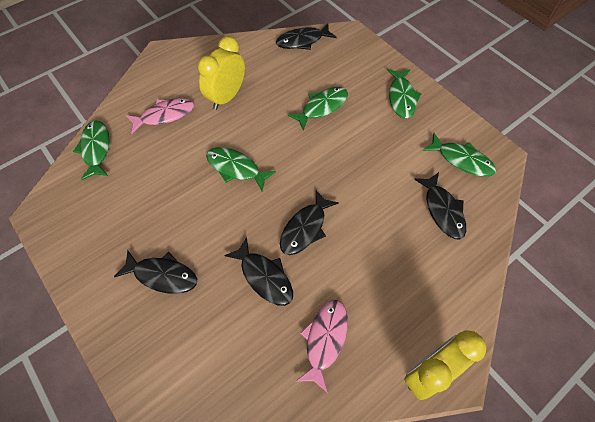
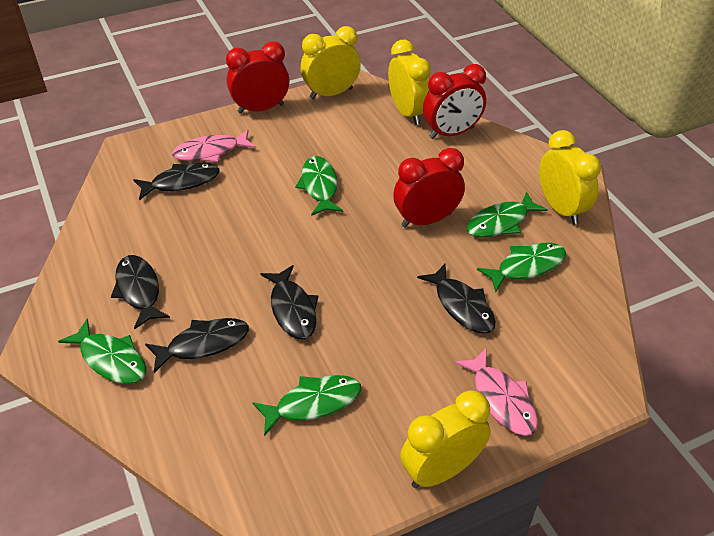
red clock: none = 0 -> [226,41,290,114] [393,148,465,228] [423,64,486,139] = 3
yellow clock: [197,36,245,110] [404,330,486,400] = 2 -> [301,26,361,99] [388,40,431,125] [400,390,491,488] [539,130,601,225] = 4

